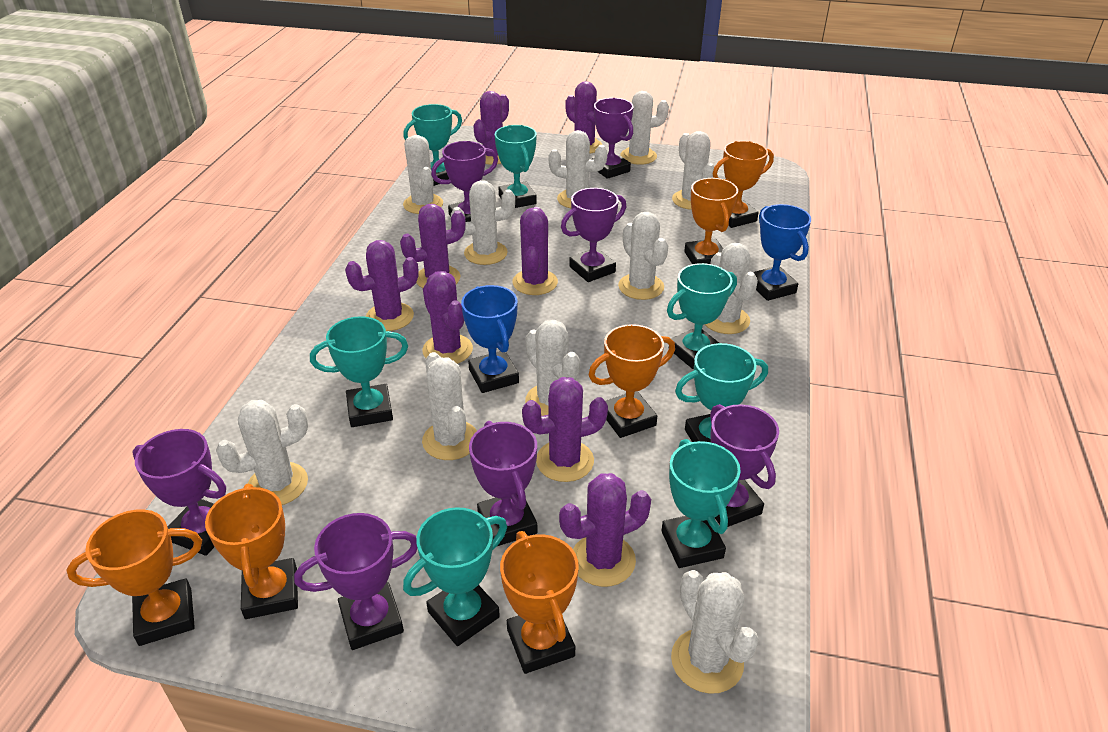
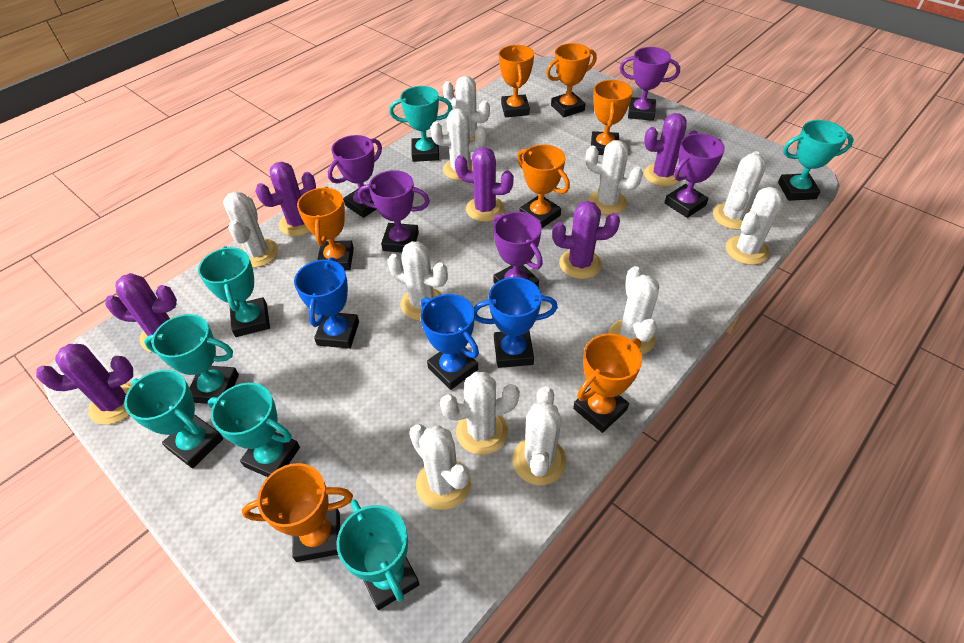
blue trophy: [461,285,519,393] [753,204,811,301] = 2 -> [294,257,359,349] [420,294,479,390] [473,277,558,368] = 3
orange trophy: [67,509,202,646] [205,484,298,619] [500,531,579,674] [589,324,675,438] [684,178,738,264] [712,141,774,228] = 6 -> [242,463,353,562] [297,186,354,270] [499,45,534,117] [517,145,570,228] [546,43,597,117] [573,334,642,433] [591,80,633,155] = 7
purple cactus: [345,240,419,331] [400,204,466,288] [422,271,473,364] [473,91,509,165] [512,207,558,295] [522,377,608,482] [559,473,651,587] [565,81,602,153] = 8 -> [36,344,133,425] [105,273,177,352] [255,162,316,236] [455,147,514,222] [552,201,620,279] [644,113,698,186] = 6
purple trophy: [132,429,226,556] [294,513,418,650] [431,141,498,222] [469,421,538,546] [561,188,626,282] [592,98,634,179] [710,404,779,527] = 7 -> [328,135,382,218] [358,170,430,253] [493,212,543,288] [620,47,680,121] [665,133,725,218] = 5

